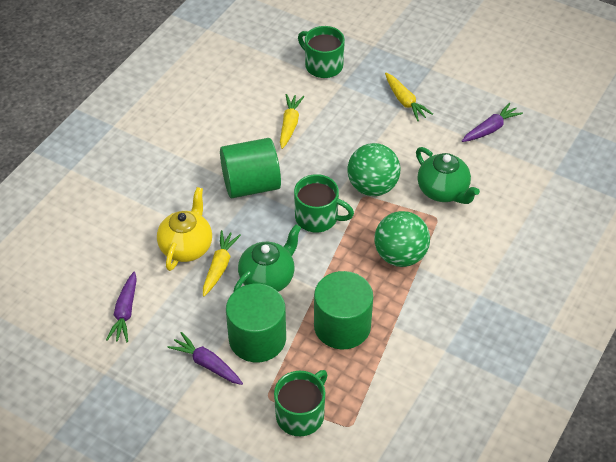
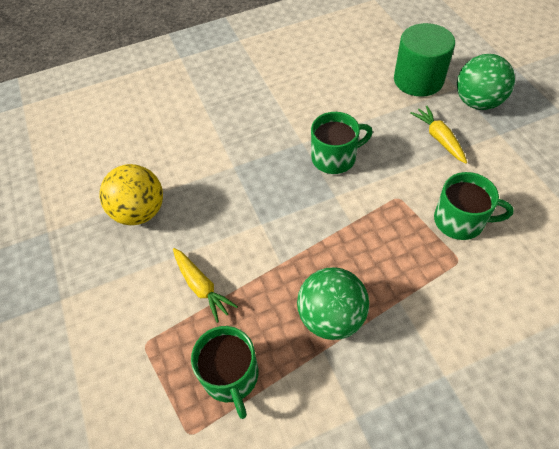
green cylinder: [220,138,281,198] [226,284,286,362] [314,271,373,350] = 3 -> [394,23,455,97] = 1
green teapot: [233,224,301,292] [416,147,480,204] = 2 -> none = 0
purple carrot: [106,271,137,342] [167,332,243,385] [462,103,523,142] = 3 -> none = 0
yellow ball: none = 0 -> [99,164,163,225] = 1
yellow carrot: [203,230,241,296] [280,94,304,149] [385,73,433,121] = 3 -> [173,248,238,323] [410,106,467,163] = 2
yellow teapot: [157,187,212,271] = 1 -> none = 0

